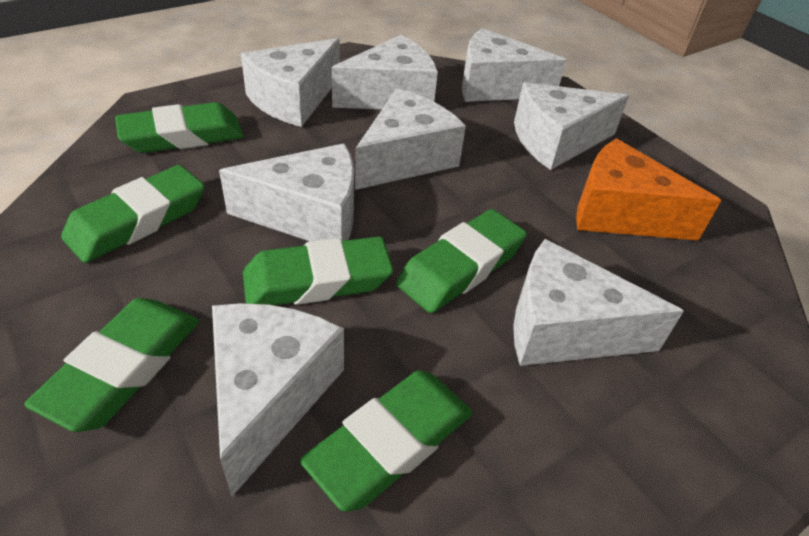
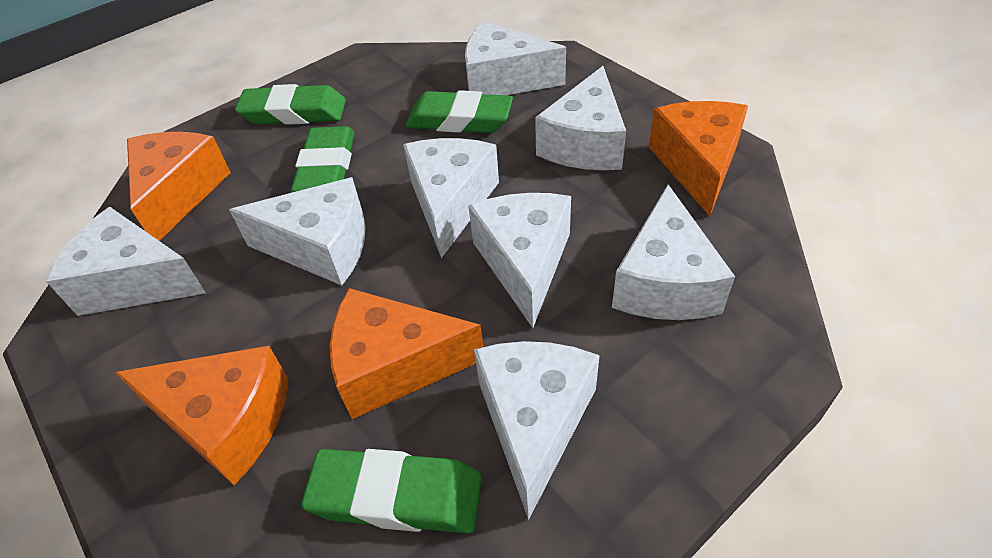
green eraser: [24,298,199,432] [61,165,205,263] [115,102,244,153] [243,236,393,305] [300,370,473,512] [396,209,527,313] = 6 -> [235,84,346,125] [291,126,355,192] [301,449,482,533] [406,90,513,133] = 4
orange cheese: [576,139,721,241] = 1 -> [115,346,289,486] [127,132,231,241] [330,288,483,419] [649,101,748,216] = 4

